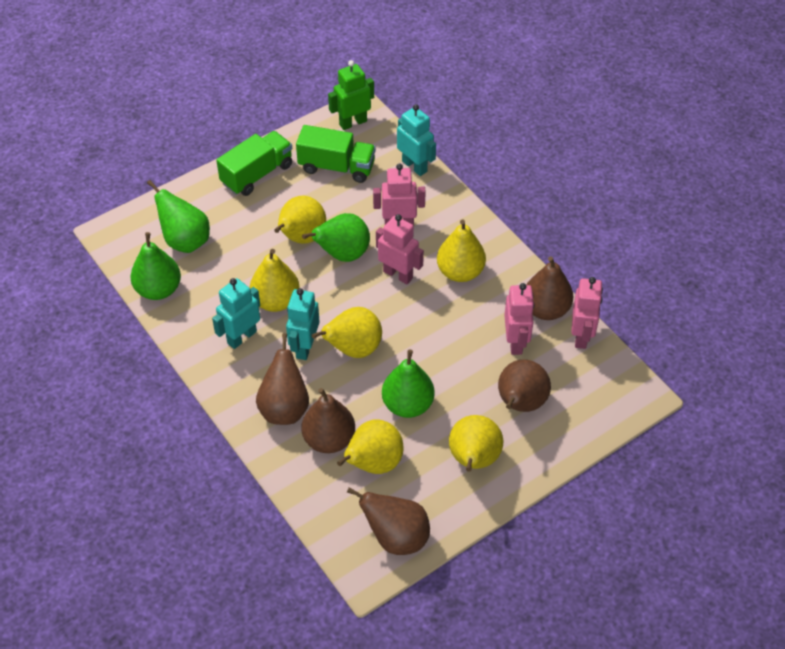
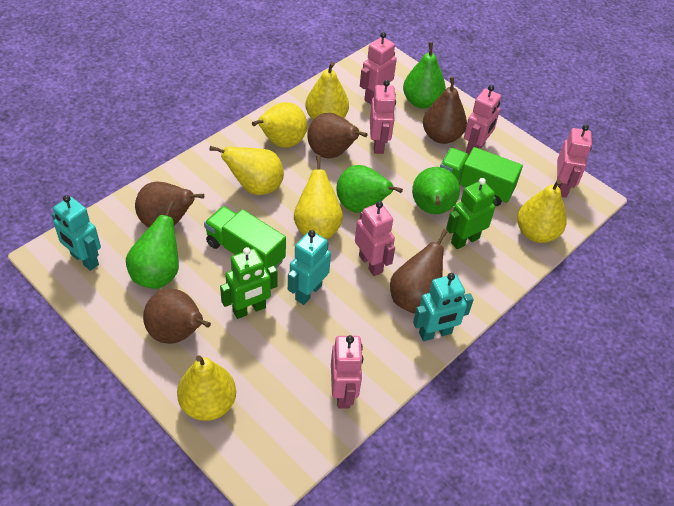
green robot: [328,60,374,130] = 1 -> [220,247,277,319] [446,178,496,249] = 2
pink robot: [373,163,426,226] [376,214,424,284] [504,283,535,355] [571,277,603,349] = 4 -> [331,335,363,409] [355,201,395,276] [360,32,397,104] [370,80,396,154] [464,85,501,156] [557,124,592,198] = 6

